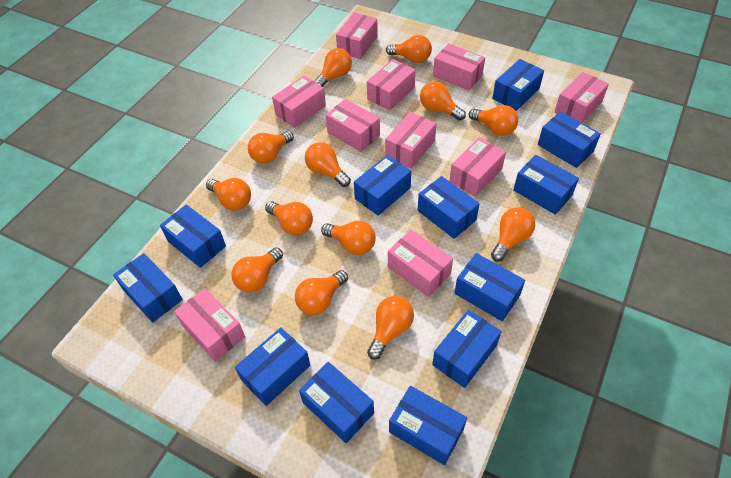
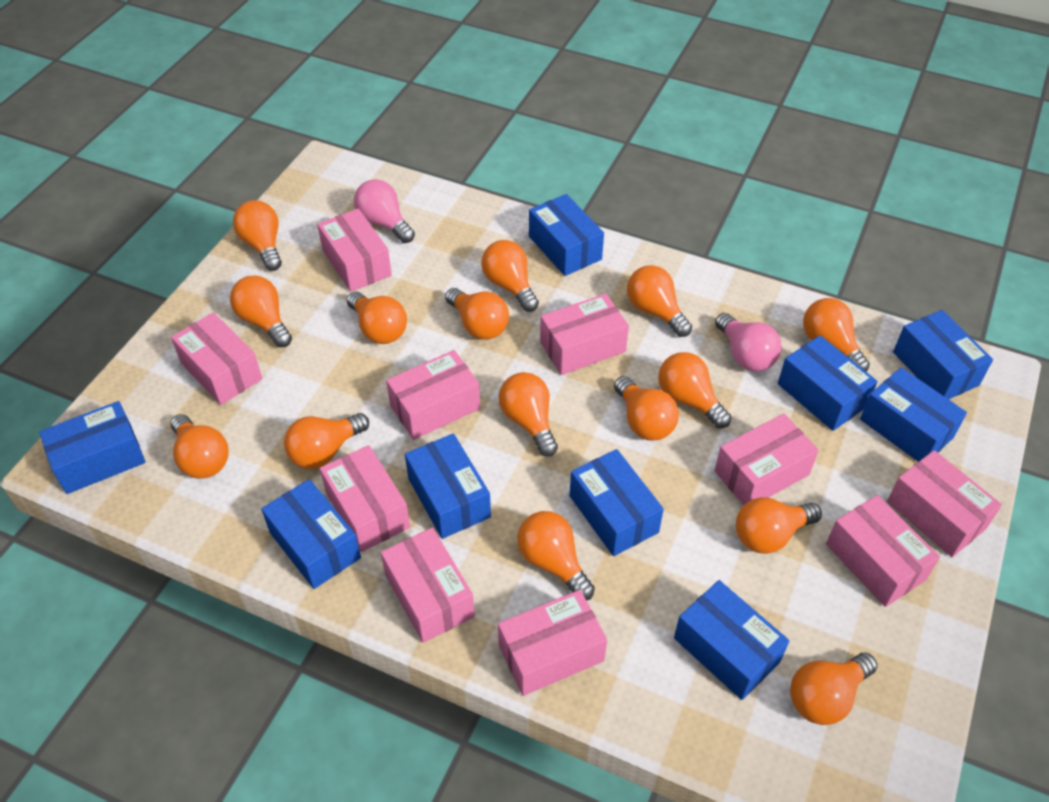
blue box: [113,253,183,323] [160,204,226,268] [235,327,310,406] [299,362,374,443] [354,155,411,216] [389,386,467,465] [418,176,480,239] [432,310,502,388] [454,253,525,321] [492,59,544,111] [513,155,579,215] [538,111,601,168] = 12 -> [39,401,146,494] [261,479,361,589] [405,433,491,539] [529,194,604,276] [570,449,664,556] [674,580,790,700] [778,335,878,431] [860,367,967,461] [893,310,993,399] = 9
orange light bulb: [206,178,251,210] [231,247,283,293] [248,131,294,164] [265,201,313,235] [295,270,348,315] [305,142,351,187] [314,48,352,87] [321,221,376,255] [367,296,414,360] [386,35,432,63] [420,81,466,121] [469,105,519,136] [491,207,535,262] = 13 -> [171,414,229,479] [230,275,292,347] [233,200,282,271] [284,413,369,469] [347,292,407,344] [445,288,509,340] [481,240,539,312] [499,372,558,457] [517,511,595,600] [614,376,679,441] [627,265,692,337] [658,352,731,428] [736,497,822,554] [790,653,877,725] [803,298,870,372] = 15
pink light bulb: none = 0 -> [354,179,415,243] [715,313,782,372] = 2

